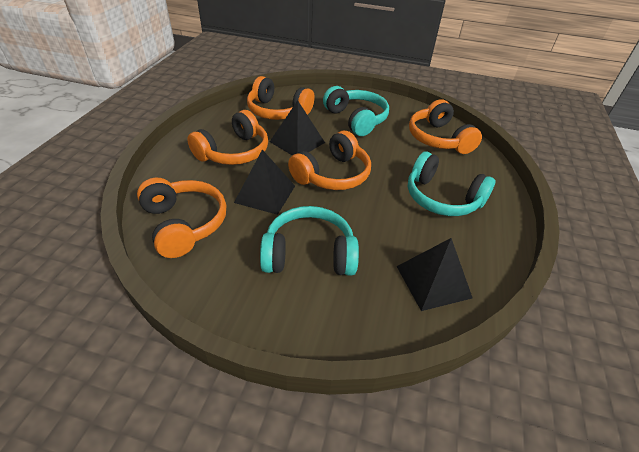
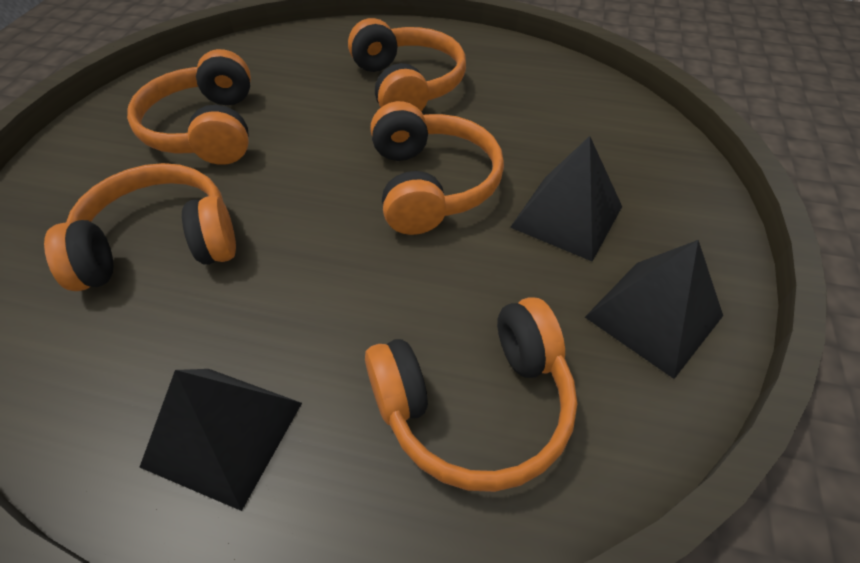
turquoise headphones: [260,206,359,276] [323,86,389,136] [408,151,496,216] = 3 -> none = 0

